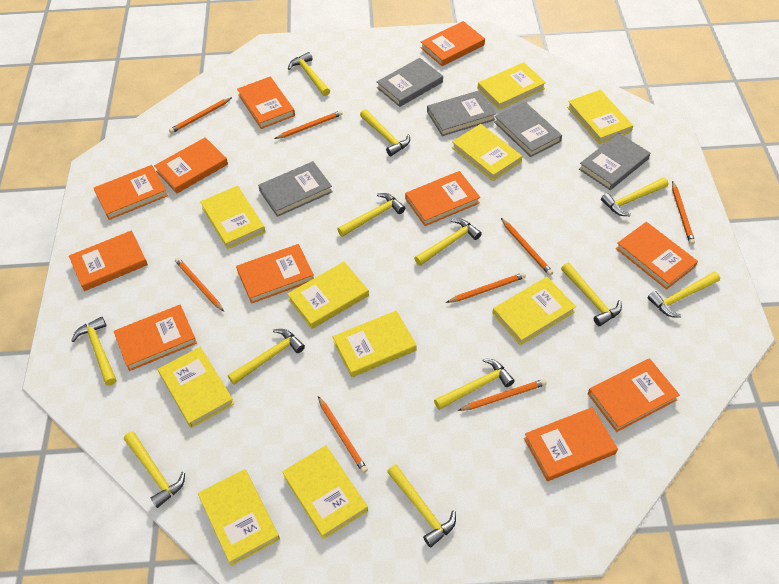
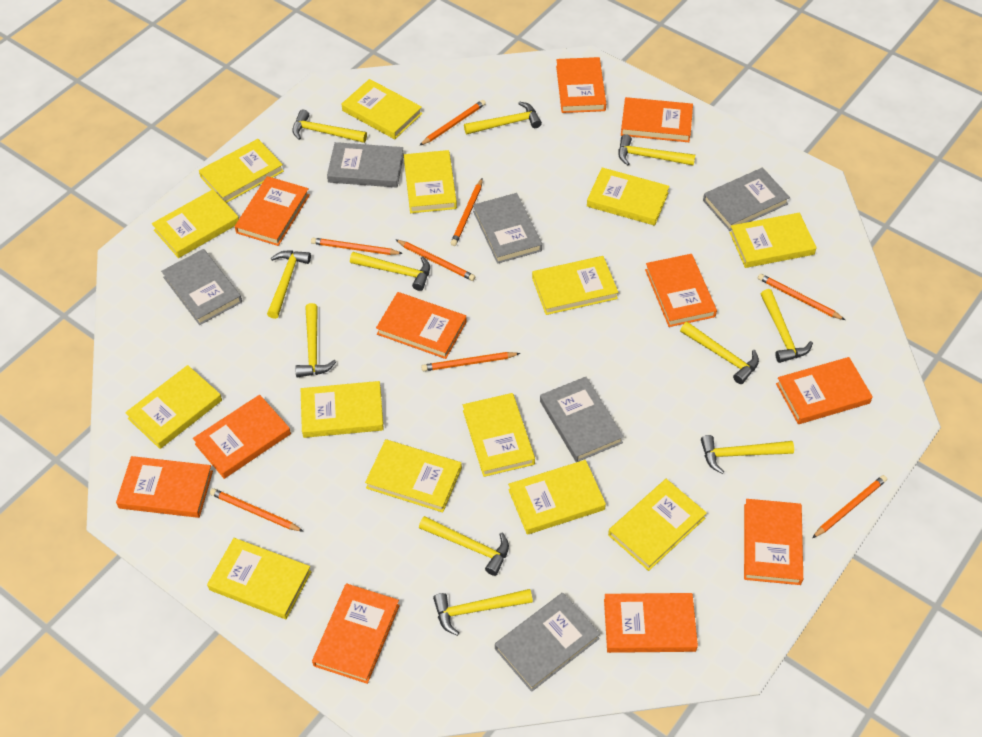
grey book: [258,161,333,217] [377,58,443,107] [427,90,496,136] [494,102,562,157] [579,133,650,190] = 5 -> [161,249,242,325] [327,142,404,188] [473,193,542,264] [495,593,600,692] [540,377,624,462] [703,168,790,231] = 6
yellow book: [158,347,234,428] [198,469,280,566] [200,186,265,249] [282,445,368,539] [287,262,369,329] [333,310,417,377] [452,124,522,181] [478,62,546,110] [492,277,576,345] [567,90,633,144] = 10 -> [125,365,222,449] [152,189,239,258] [199,139,284,203] [207,538,312,619] [301,381,384,438] [342,79,422,139] [365,439,462,513] [404,150,457,213] [463,393,535,477] [508,460,606,535] [532,256,618,315] [587,167,670,226] [608,479,707,571] [729,213,817,268] = 14
yellow hammer: [71,316,116,386] [124,431,185,508] [228,329,305,385] [288,52,330,96] [337,193,405,237] [360,109,410,156] [387,464,456,547] [414,219,482,266] [434,358,515,410] [561,263,622,326] [601,177,668,216] [648,272,720,318] = 12 -> [267,251,311,319] [292,110,367,143] [295,303,336,378] [350,252,430,291] [419,516,509,576] [433,589,533,636] [464,101,542,134] [618,134,695,166] [680,322,759,384] [701,435,794,474] [761,289,813,363] = 11

